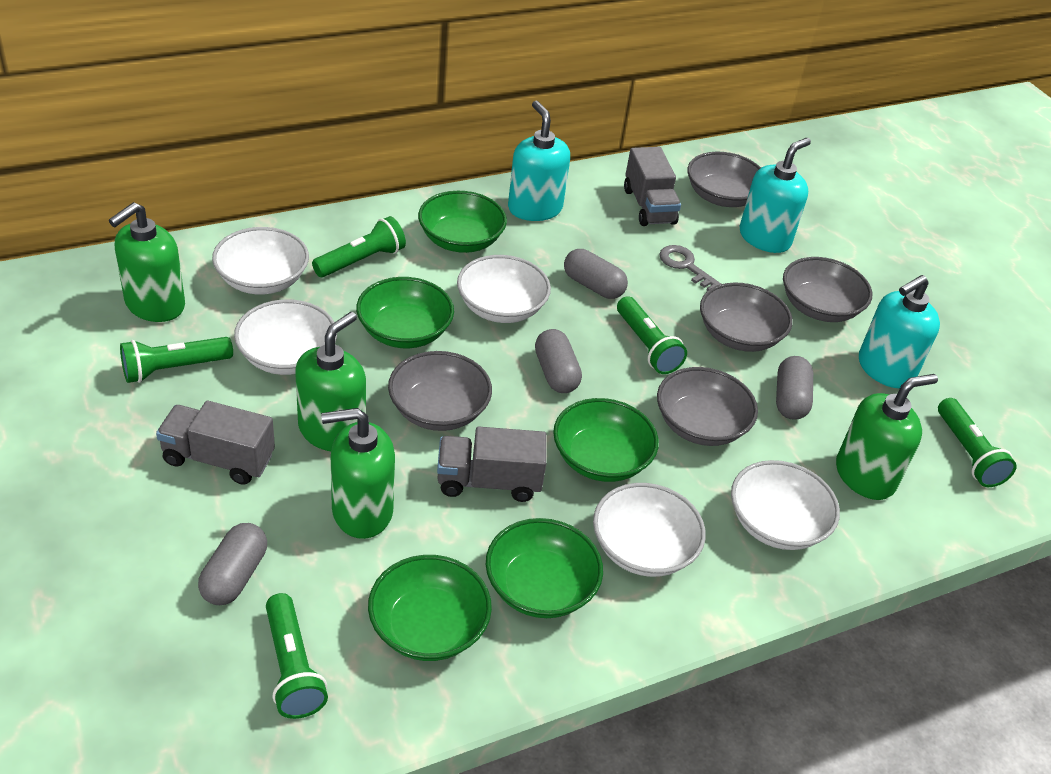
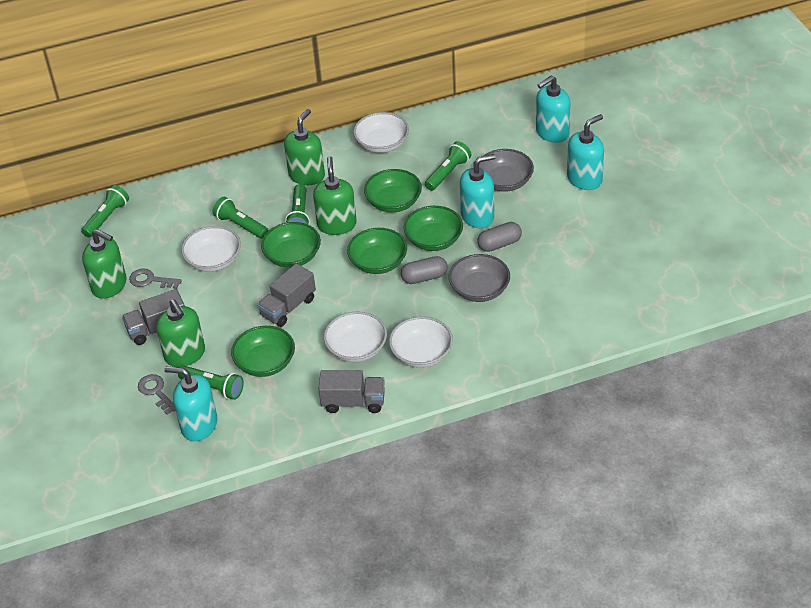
grey bowl: [388,351,492,431] [657,367,758,446] [688,152,761,207] [700,282,793,352] [783,257,872,322] = 5 -> [449,254,510,302] [479,149,534,192] = 2
grey capsule: [198,523,267,605] [535,329,582,393] [564,249,628,299] [776,356,813,420] = 4 -> [401,256,448,284] [477,222,522,252] = 2
grey key: [659,245,721,291] = 1 -> [129,268,182,289] [138,374,175,414] = 2
turquoise soap dispenser: [508,101,570,221] [740,138,811,253] [859,275,940,389] = 3 -> [164,366,218,441] [460,154,496,228] [536,75,570,143] [567,114,604,190] = 4
white bowl: [212,227,309,295] [234,299,337,375] [457,255,551,323] [593,483,706,577] [731,460,840,550] = 5 -> [181,226,241,272] [324,312,387,362] [353,112,409,153] [389,316,453,368] = 4

